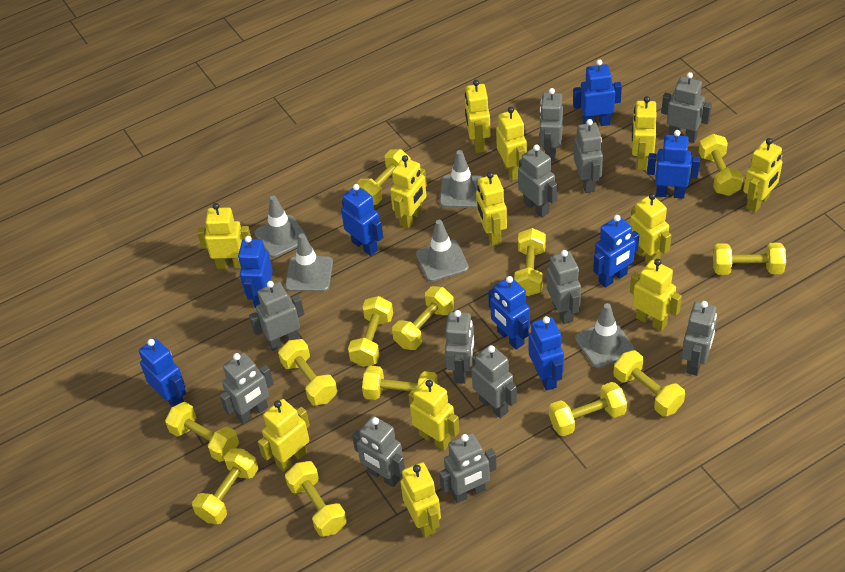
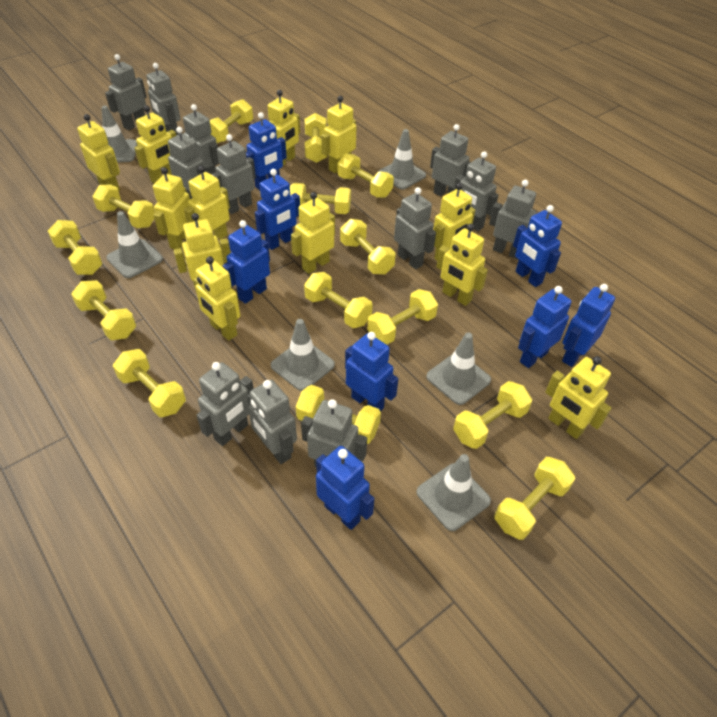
grey traffic cone: [255,195,308,257] [285,233,333,292] [416,220,469,282] [440,150,482,208] [575,303,635,368] = 5 -> [102,106,137,162] [106,211,163,278] [271,319,335,391] [378,129,426,189] [416,454,491,531] [426,332,491,405] = 6
yellow dumbbell: [165,402,239,462] [192,448,258,524] [278,339,337,406] [285,461,347,537] [348,296,393,367] [356,149,411,205] [362,366,438,400] [392,286,454,350] [514,228,546,296] [549,382,627,436] [613,350,685,416] [699,134,743,196] [713,243,786,275] = 13 -> [48,220,103,275] [71,280,136,340] [92,185,155,228] [113,349,186,417] [210,99,253,143] [290,183,351,214] [296,385,381,444] [304,272,373,328] [305,113,328,163] [337,153,394,198] [340,219,396,275] [367,289,438,345] [453,381,532,449] [494,457,575,540] = 14

